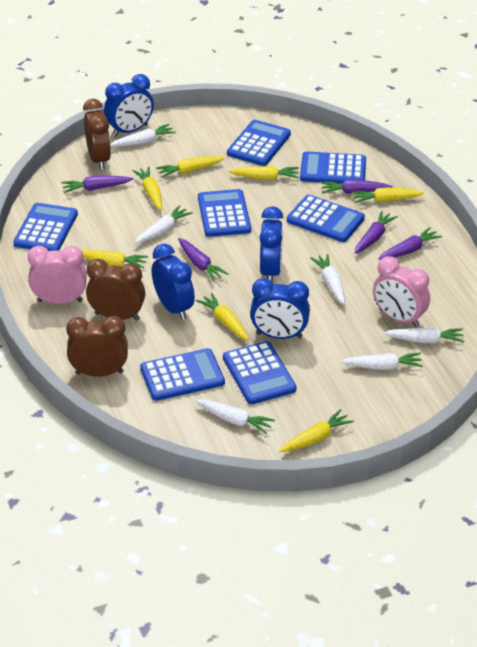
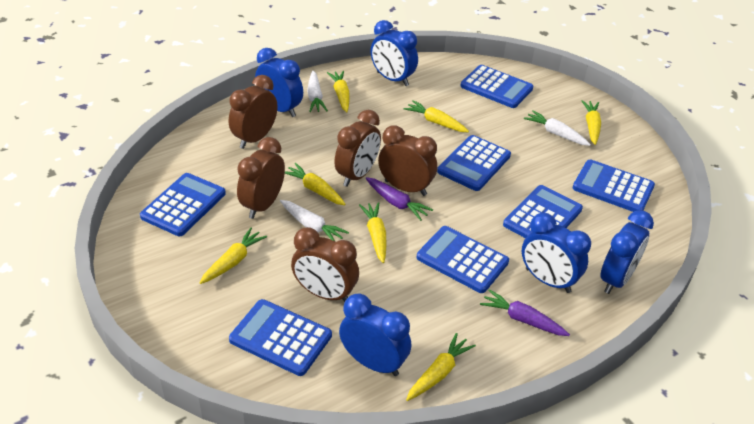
blue clock: [104,74,154,137] [152,243,195,320] [250,278,310,339] [259,206,283,281] = 4 -> [255,48,303,117] [339,293,411,376] [370,20,418,86] [522,213,591,293] [600,210,654,294] = 5
brown clock: [66,316,128,377] [83,99,111,170] [86,259,145,321] = 3 -> [229,75,277,149] [237,137,285,219] [291,227,359,302] [334,110,381,187] [378,125,437,196] = 5
pink clock: [28,246,87,304] [373,256,430,327] = 2 -> none = 0
purple carrot: [61,176,133,193] [178,238,228,282] [321,180,393,194] [355,211,398,254] [378,227,442,260] = 5 -> [366,177,433,221] [480,289,570,336] = 2
white carrot: [111,124,176,147] [134,205,193,244] [195,399,275,434] [310,254,345,304] [341,353,423,370] [384,327,464,343] = 6 -> [280,200,349,241] [307,71,328,112] [524,110,591,146] = 3

